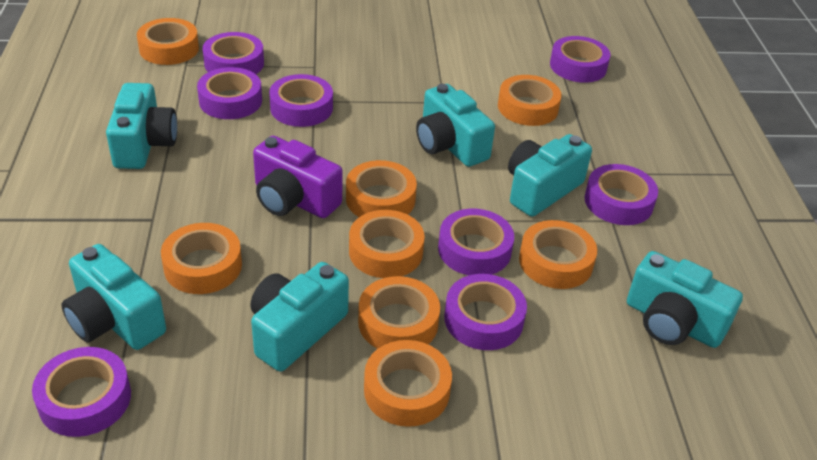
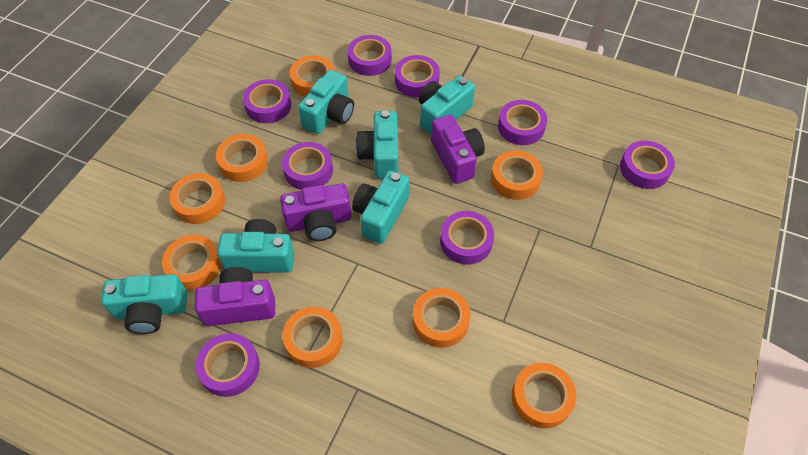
purple camera: [253,136,343,218] = 1 -> [195,267,275,326] [280,183,352,241] [431,115,485,184] = 3

